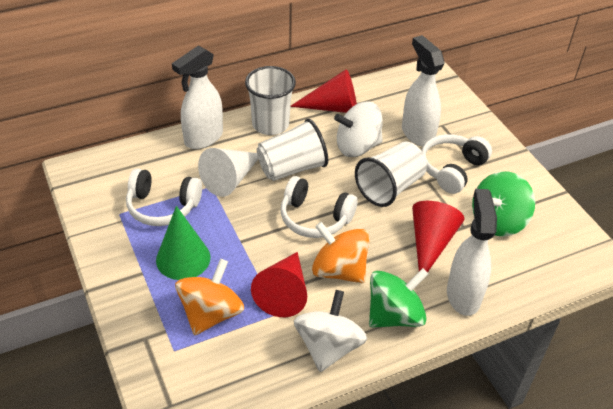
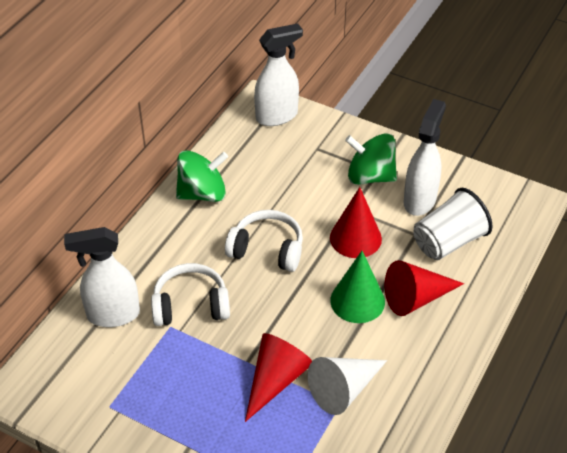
orange spinning top: [175,259,244,335] [312,222,370,283] = 2 -> none = 0
white cup: [245,66,296,135] [257,119,328,181] [355,142,427,207] = 3 -> [414,188,493,260] = 1
white headphones: [126,168,202,226] [281,176,358,238] [421,134,492,194] = 3 -> [151,263,230,326] [225,210,303,272] = 2
white spinning top: [294,290,367,372] [334,101,383,157] = 2 -> none = 0

